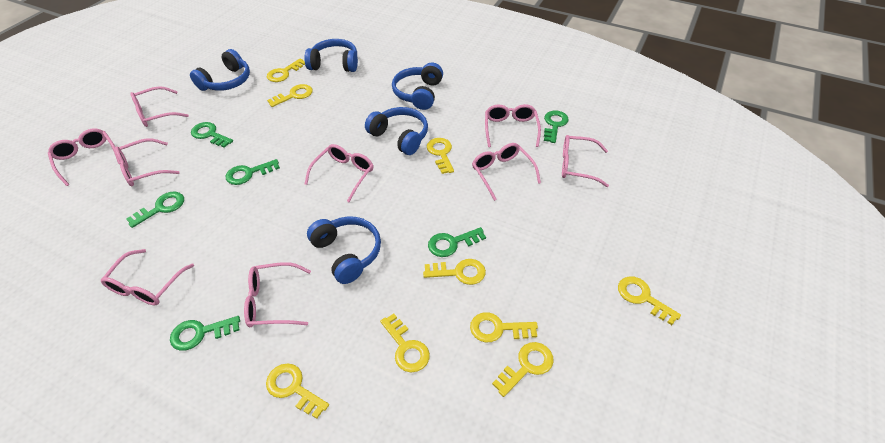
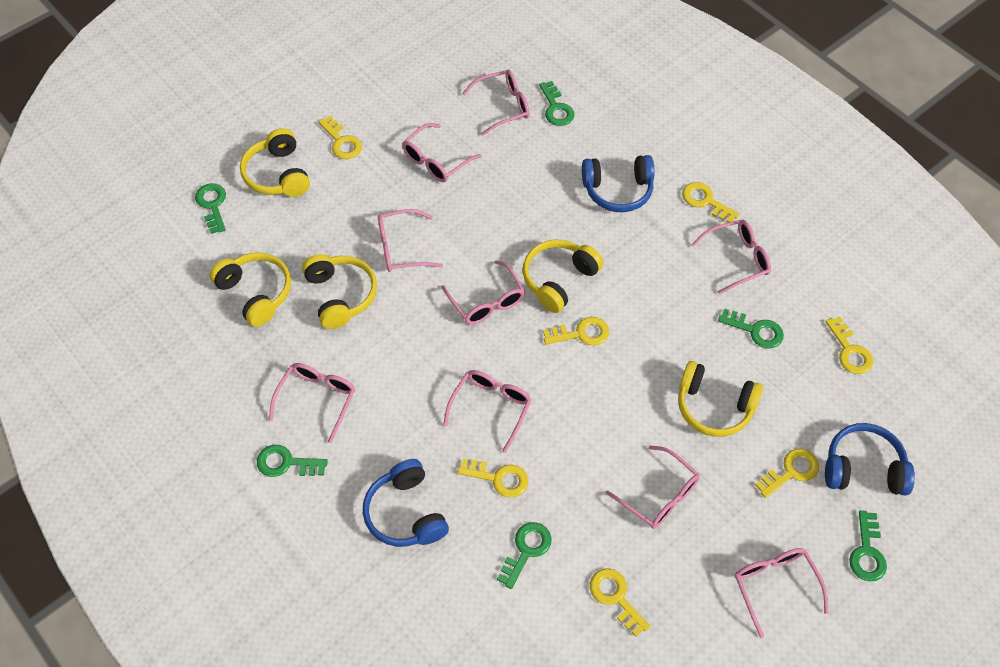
blue headphones: [190,49,250,91] [304,39,358,72] [307,216,381,284] [365,107,428,155] [392,63,443,110] = 5 -> [363,459,449,547] [582,155,654,212] [825,423,915,495] = 3
yellow headphones: none = 0 -> [210,252,291,327] [240,128,310,197] [302,254,377,329] [523,239,603,313] [678,361,763,437] = 5
yellow key: [266,363,329,419] [267,58,305,82] [267,84,313,107] [380,314,430,372] [423,259,486,285] [427,138,454,174] [470,312,538,342] [492,342,554,397] [618,276,681,325] = 9 -> [318,116,362,159] [458,458,528,498] [543,317,609,345] [590,568,650,637] [682,182,740,223] [755,449,819,498] [826,316,873,374] = 7

